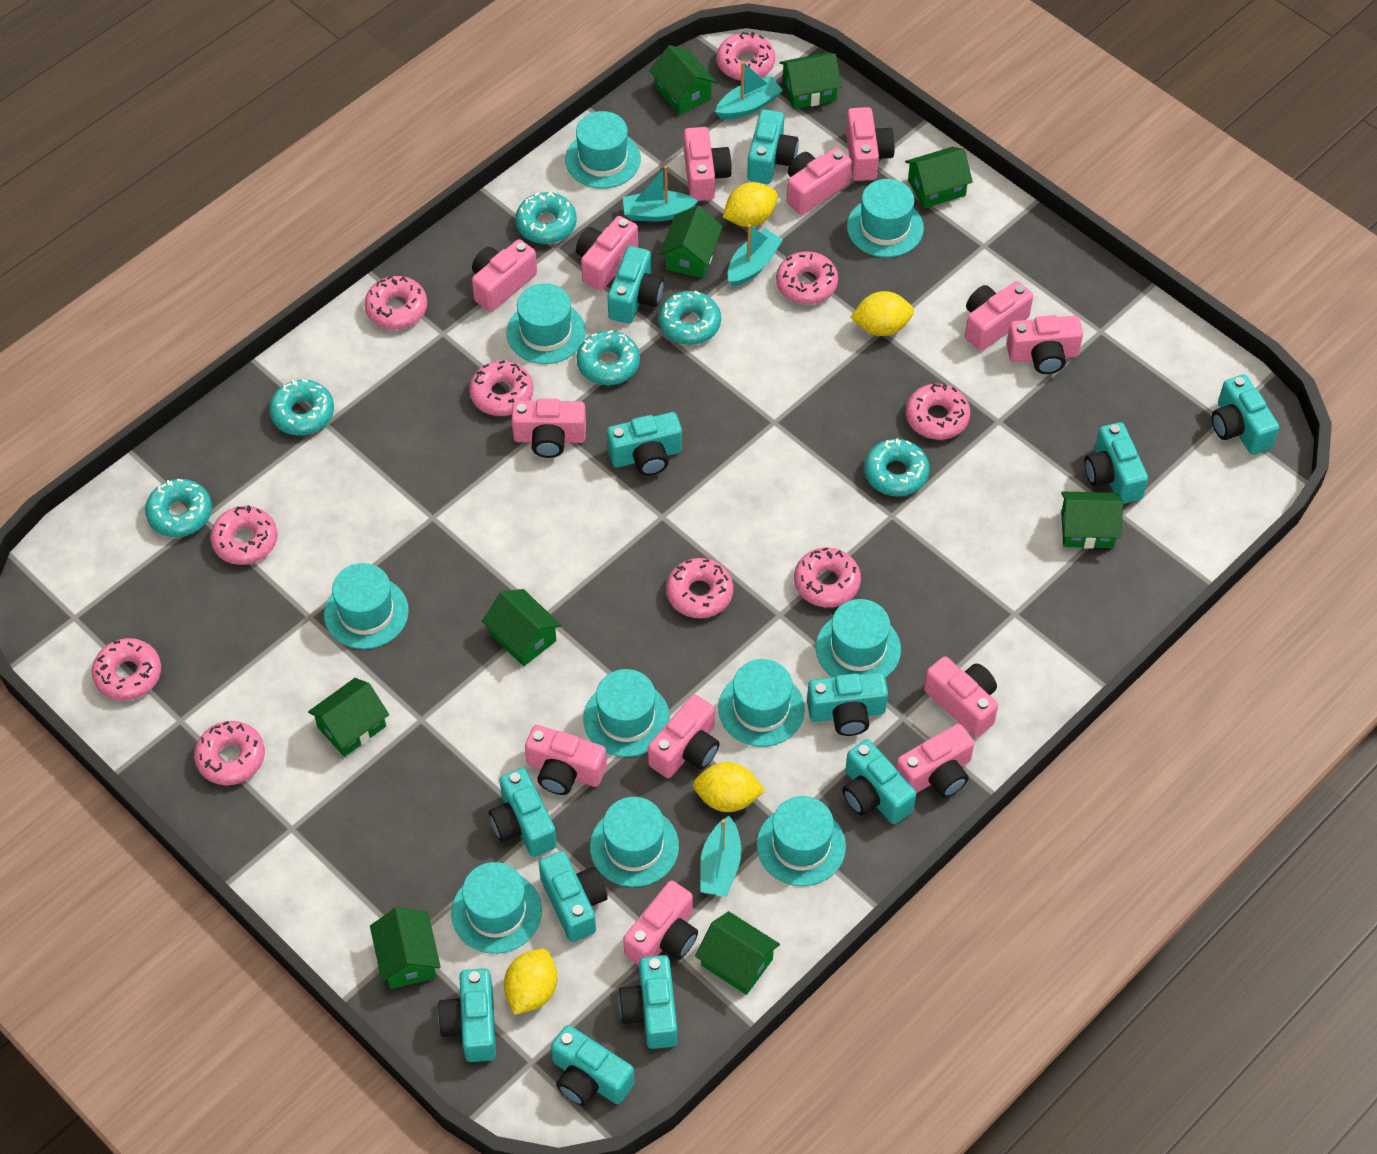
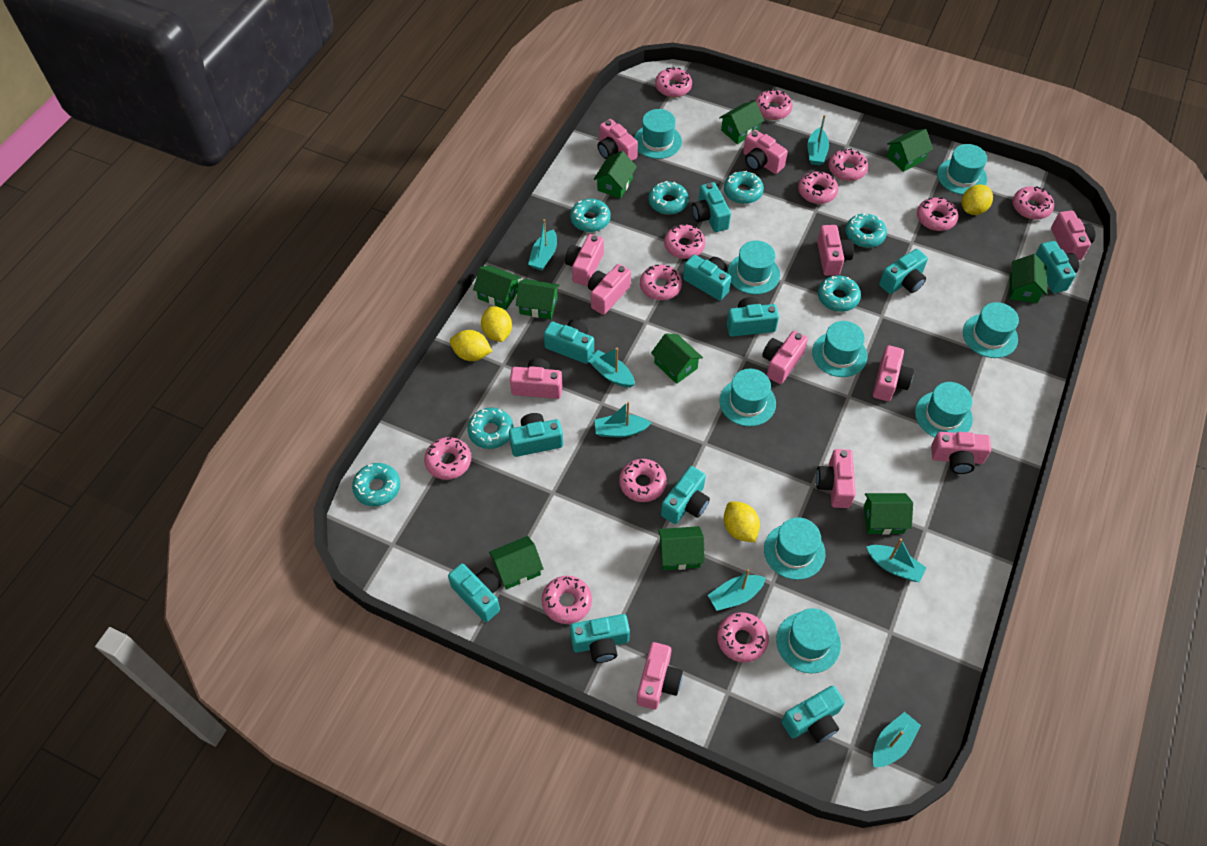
green house: [308,678,389,757] [370,907,441,989] [482,589,561,666] [649,45,717,115] [660,206,723,278] [695,911,780,995] [780,52,842,109] [905,147,973,208] [1061,491,1123,549] = 9 -> [473,265,521,310] [489,536,544,590] [516,279,560,319] [594,151,637,199] [651,334,703,384] [658,526,705,570] [719,101,764,144] [864,493,913,535] [887,129,933,172] [1010,254,1047,303] = 10
pink camera: [472,239,537,312] [512,398,586,458] [525,725,607,795] [576,216,638,291] [623,880,698,965] [648,694,720,778] [684,127,732,201] [787,147,852,215] [846,107,895,181] [896,724,974,798] [924,656,998,737] [965,281,1033,351] [1006,315,1083,374] = 13 -> [510,358,563,399] [565,234,604,286] [588,264,631,315] [597,119,638,161] [637,642,683,710] [743,130,788,174] [762,331,808,384] [816,449,856,508] [817,225,854,276] [873,345,914,401] [931,432,991,474] [1051,210,1096,260] = 12
pink donut: [92,638,161,701] [194,721,265,785] [210,505,277,565] [364,275,427,329] [469,360,534,416] [666,558,733,618] [717,32,775,81] [776,251,838,304] [794,547,861,607] [906,383,970,440] = 10 -> [424,437,471,480] [542,576,592,624] [619,459,667,502] [640,265,682,300] [655,67,692,97] [664,224,705,259] [717,612,769,662] [755,89,793,120] [798,171,838,204] [829,149,868,181] [917,198,958,231] [1012,186,1054,220] = 12
turquoise boat: [623,166,698,221] [700,816,742,897] [715,61,783,119] [727,224,783,287] = 4 -> [528,219,557,270] [588,348,635,388] [595,401,651,437] [708,569,766,611] [808,115,829,165] [866,538,927,582] [873,712,921,767] = 7
turquoise camera: [438,968,496,1062] [489,768,557,857] [539,851,608,942] [551,1025,634,1106] [607,412,682,476] [608,246,664,324] [618,955,677,1049] [747,109,799,184] [807,672,888,736] [842,739,916,824] [1084,422,1148,504] [1212,375,1279,455] = 12 -> [448,563,501,622] [509,413,563,457] [544,320,594,364] [570,614,630,663] [661,466,710,524] [683,255,731,301] [692,182,731,232] [727,297,779,337] [781,686,845,743] [879,249,928,294] [1036,241,1079,293] = 11
turquoise donut: [145,479,212,537] [269,379,334,436] [515,192,577,244] [576,330,640,385] [658,291,721,345] [864,438,930,496] = 6 -> [352,463,400,506] [467,408,514,449] [570,199,611,232] [648,181,689,215] [724,171,764,204] [818,276,861,312] [845,213,887,248] = 7
turquoise hat: [324,563,409,649] [451,862,542,954] [507,283,586,364] [565,111,641,189] [583,669,670,757] [590,797,679,887] [718,659,805,747] [757,796,846,886] [816,599,901,678] [847,179,924,257] = 10 -> [634,109,682,159] [719,369,776,426] [728,241,780,294] [764,517,825,580] [776,608,841,673] [812,321,867,377] [915,382,973,437] [937,144,987,195] [963,302,1019,358] = 9

